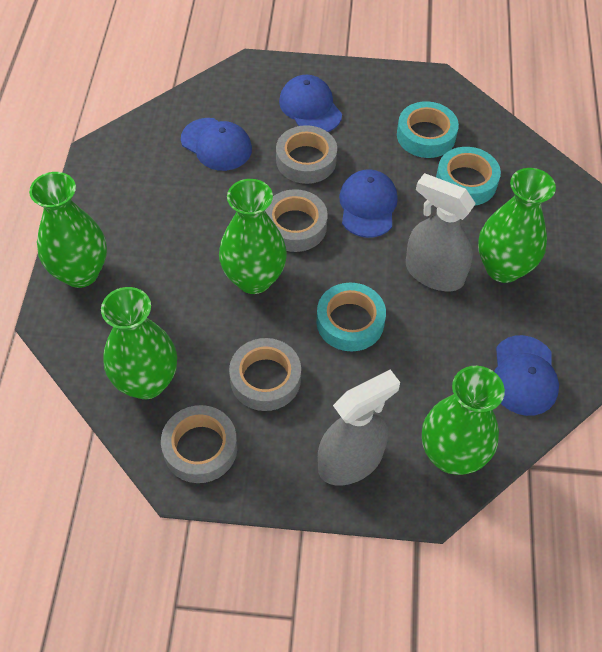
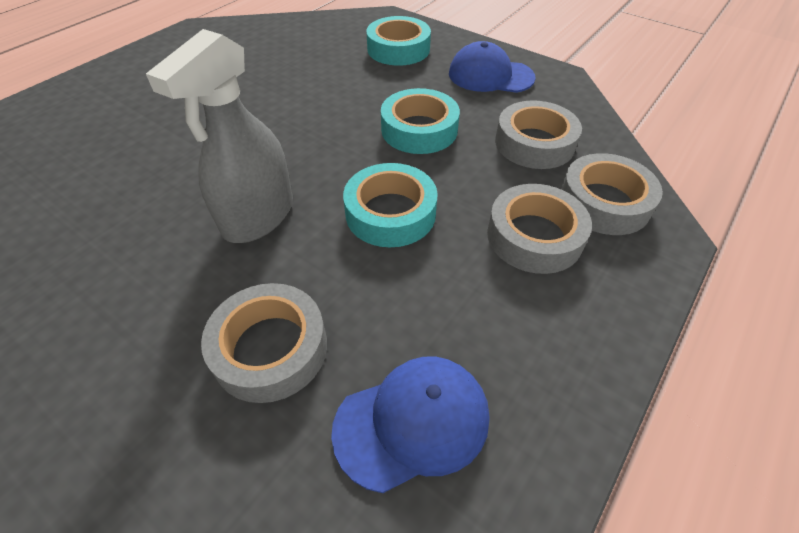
blue cap: [181,118,252,171] [279,75,342,132] [339,169,398,238] [494,335,559,416] = 4 -> [331,357,489,493] [449,41,536,93] = 2
green vase: [29,172,107,288] [101,287,177,399] [219,179,287,294] [422,366,505,475] [478,168,556,283] = 5 -> none = 0
grey spray bottle: [318,370,400,486] [406,173,476,291] = 2 -> [146,29,293,243] = 1

